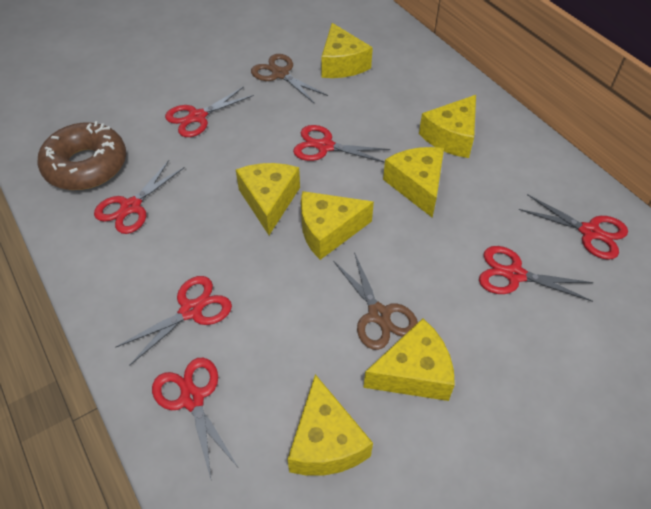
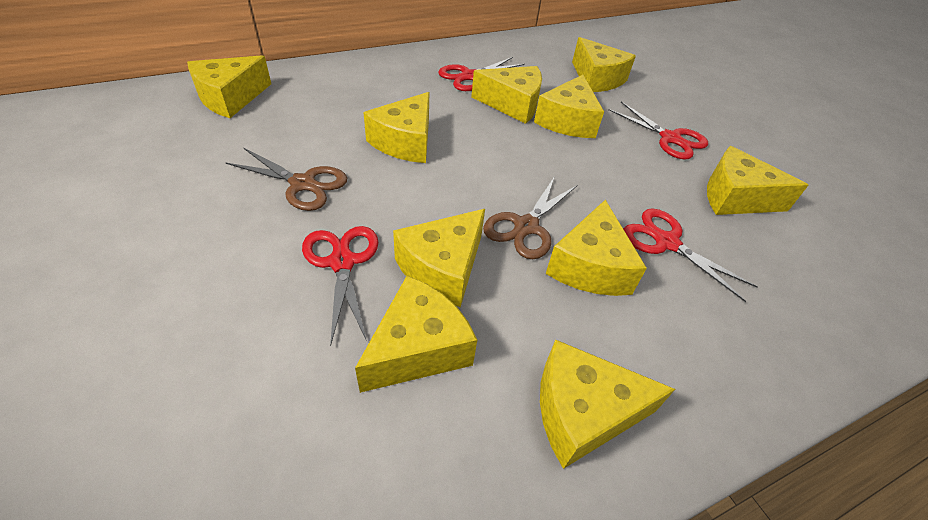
brown donut: [37,121,126,190] = 1 -> none = 0
red scissors: [94,160,185,234] [115,276,232,366] [152,358,238,479] [165,86,254,137] [293,125,390,163] [479,246,594,302] [519,194,628,260] = 7 -> [302,226,379,346] [438,57,525,91] [608,102,708,160] [623,208,758,302] = 4
yellow cheese: [236,163,300,235] [288,374,373,476] [301,191,374,260] [321,23,373,78] [364,318,455,401] [383,147,444,217] [419,95,476,158] = 7 -> [187,55,271,118] [355,276,477,393] [363,92,429,163] [393,209,485,307] [471,66,542,124] [534,75,604,138] [540,339,675,469] [546,200,647,296] [572,37,636,92] [707,146,809,215] = 10

